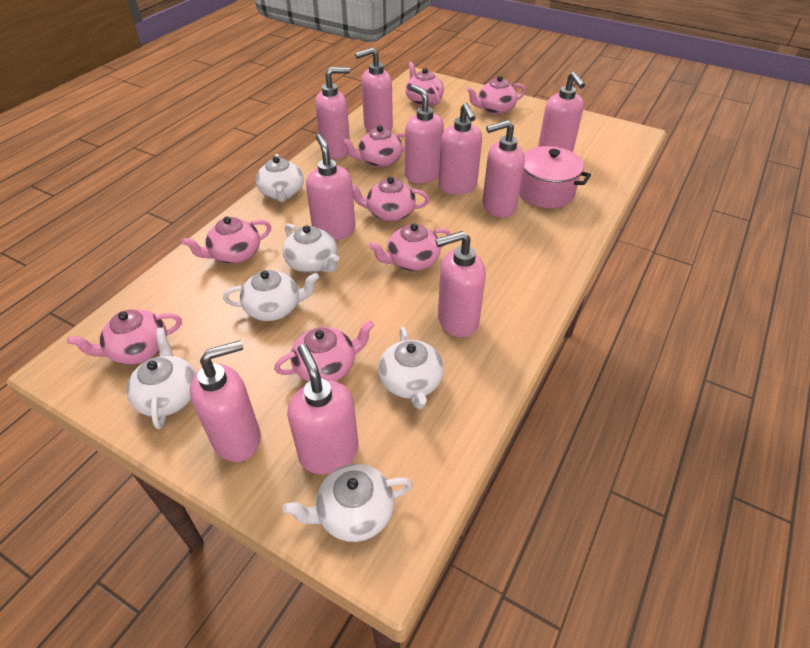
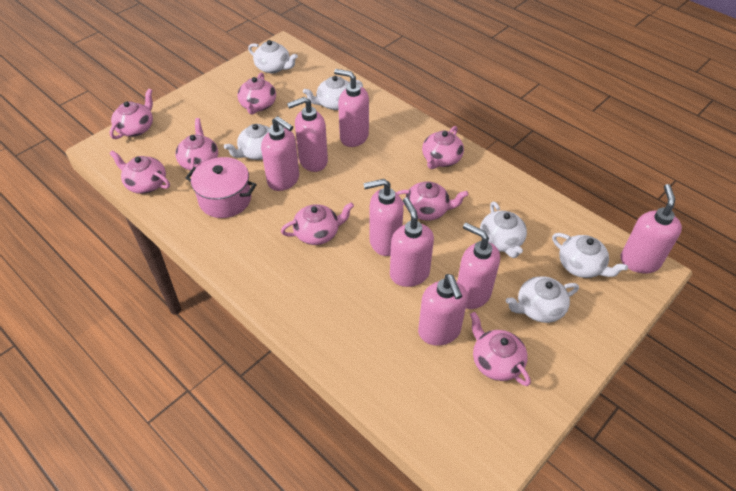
pink soap dispenser: [190,340,261,462] [287,344,359,474] [306,134,355,241] [315,67,350,159] [355,47,393,132] [405,85,444,184] [435,231,486,338] [439,103,482,195] [482,120,525,217] [538,72,585,152] = 10 -> [261,116,299,191] [287,97,328,172] [334,69,369,147] [363,179,404,256] [390,197,434,287] [418,274,468,346] [457,223,500,309] [620,184,682,274] = 8

